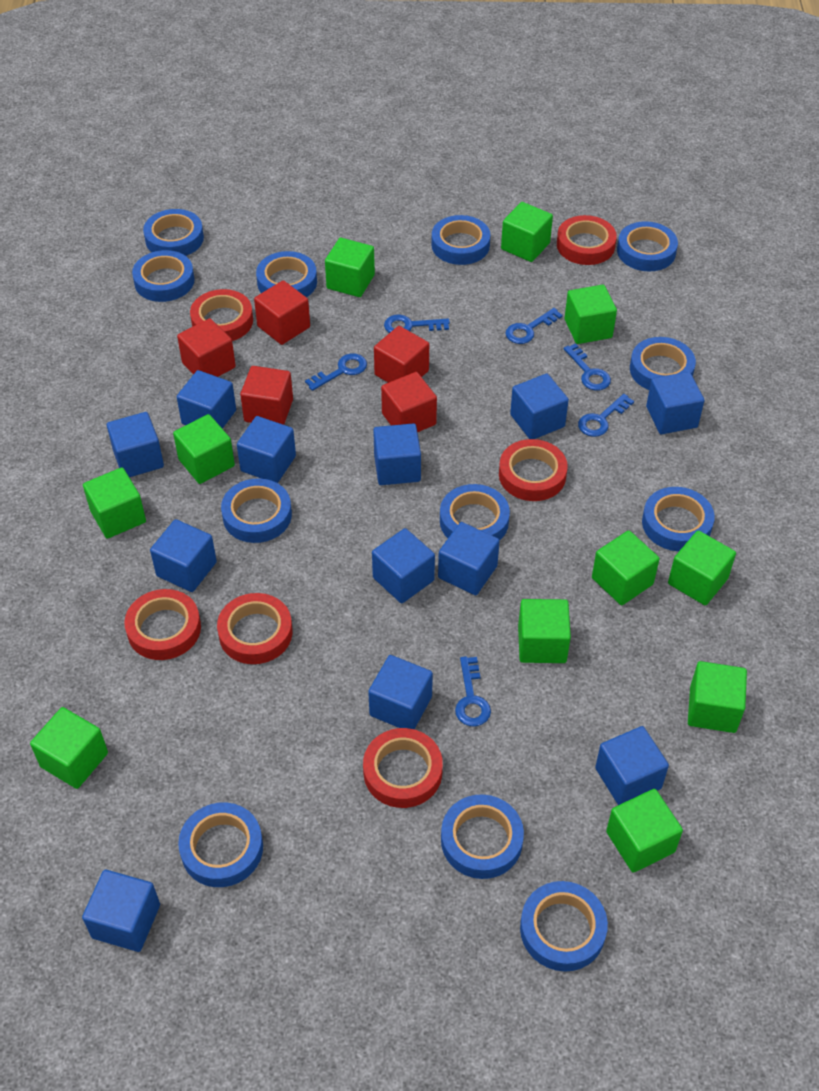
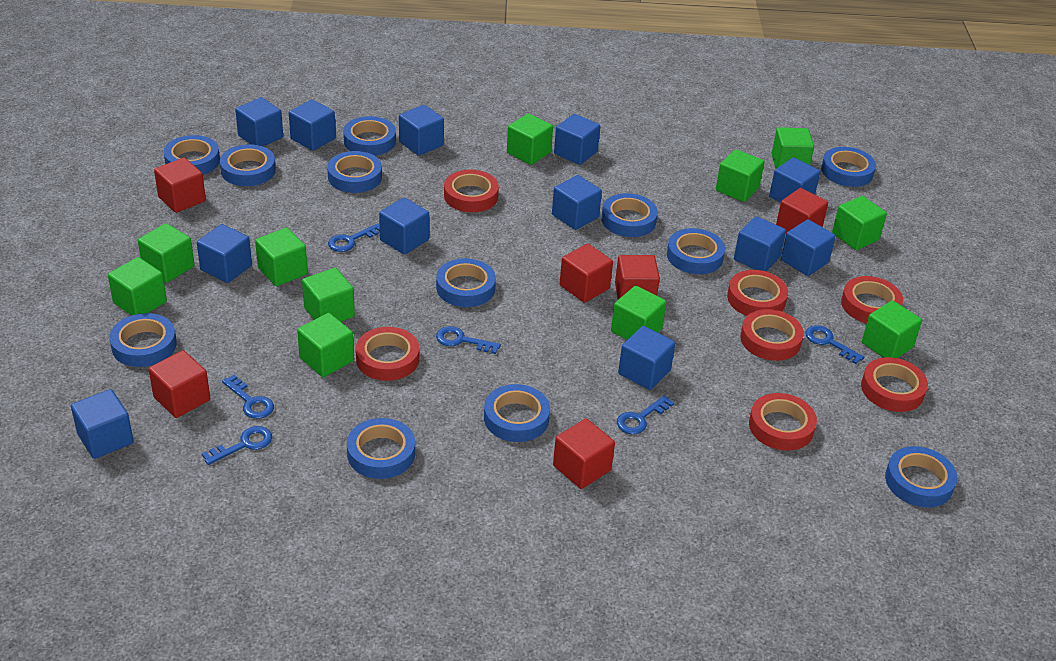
red cube: [177,318,236,377] [240,366,293,425] [254,280,310,345] [374,326,429,383] [381,372,437,432] = 5 -> [149,350,210,418] [154,158,206,213] [553,418,615,489] [560,244,613,303] [615,255,660,300] [776,188,828,233] = 6
red tape: [124,589,201,660] [190,289,253,341] [217,593,292,664] [363,728,443,808] [499,439,568,501] [557,215,617,265] = 6 -> [356,327,419,381] [444,170,499,212] [727,270,788,316] [740,309,804,361] [749,393,817,451] [841,276,903,323] [861,357,928,412] = 7

